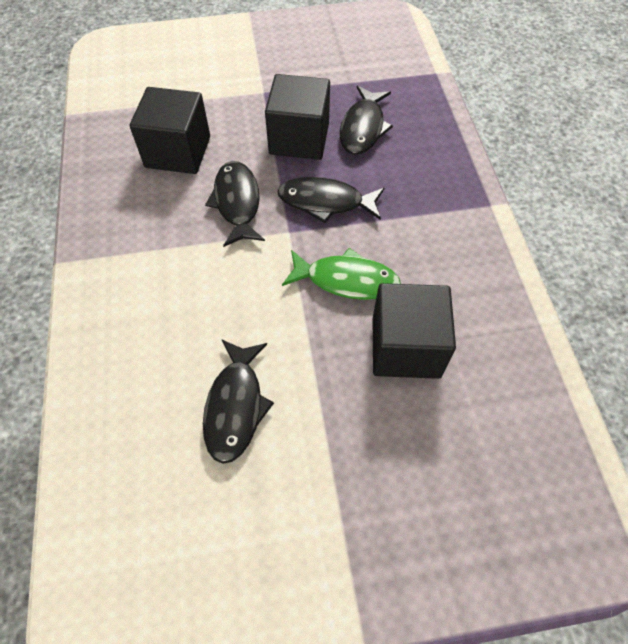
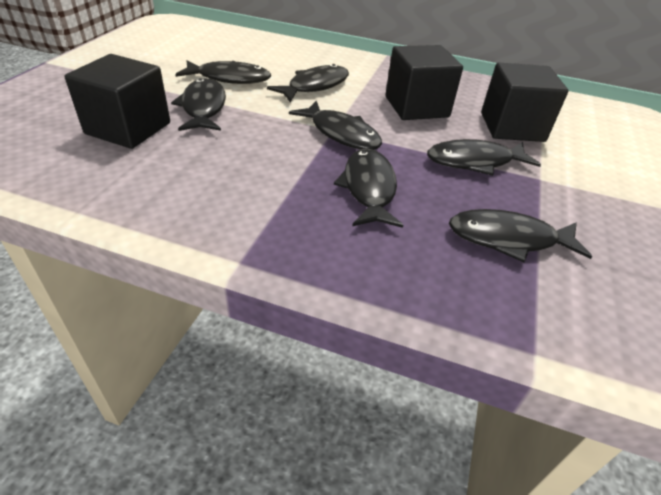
black fish: [203,339,274,464] [205,161,265,247] [277,177,384,223] [340,86,393,155] = 4 -> [171,78,226,131] [175,61,271,84] [267,64,349,102] [289,101,382,150] [334,149,403,228] [427,139,541,176] [449,209,592,262] = 7
green fish: [282,248,401,300] = 1 -> none = 0

